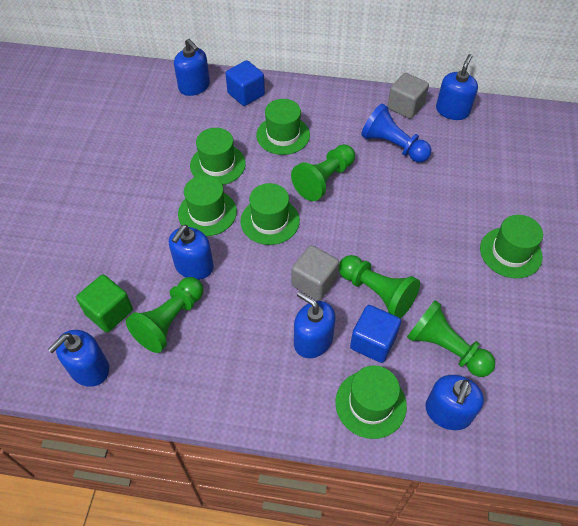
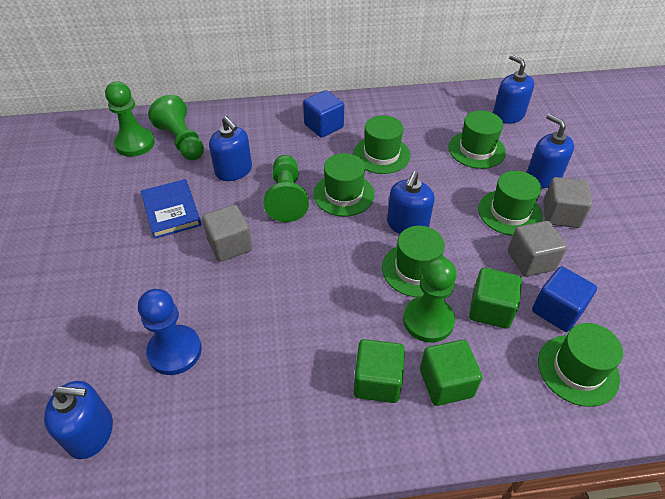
blue book: none = 0 -> [141,179,201,239] = 1
blue soap dispenser: [48,330,109,387] [169,225,214,280] [174,39,210,96] [294,291,335,358] [425,375,484,430] [436,54,478,120] = 6 -> [44,381,113,459] [209,116,252,181] [387,171,435,234] [493,55,534,124] [526,114,574,188] = 5
green cube: [76,274,133,332] = 1 -> [354,339,405,403] [420,340,482,406] [469,268,522,329] = 3
grey cube: [292,245,339,301] [387,73,429,119] = 2 -> [202,205,252,262] [508,221,567,277] [543,177,592,228] = 3

